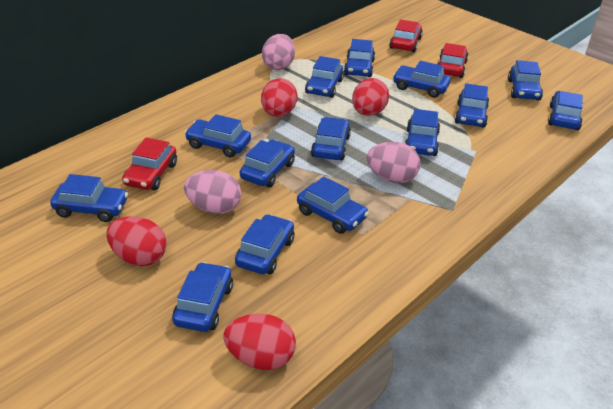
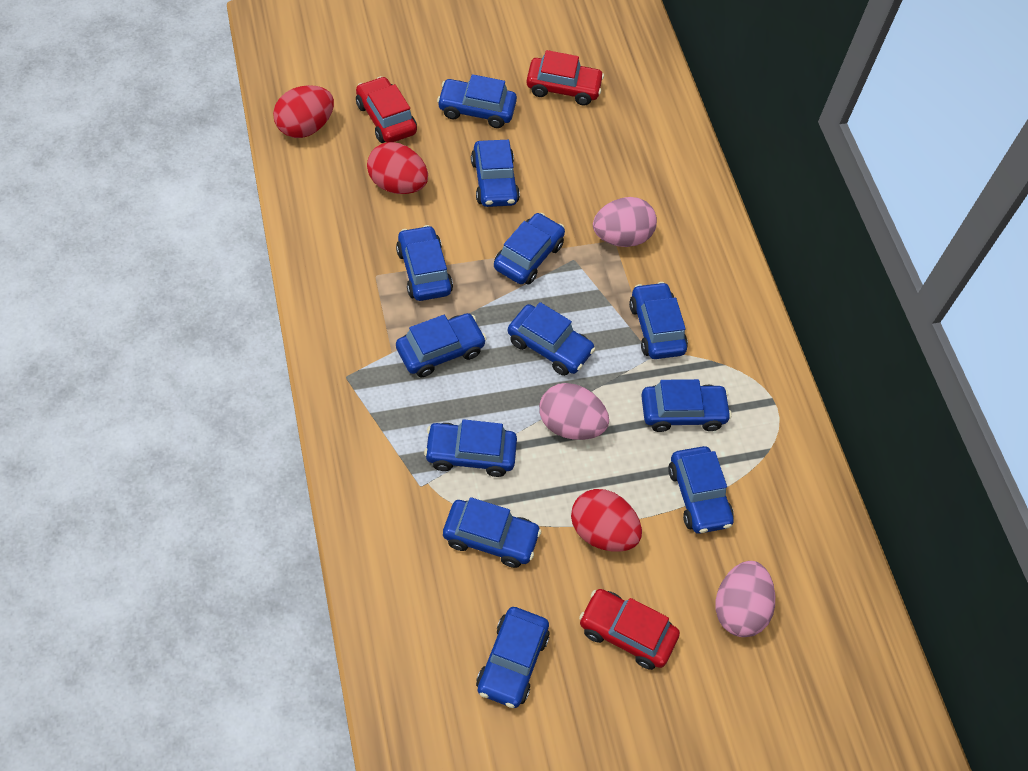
blue car: [50,174,128,222] [172,262,233,332] [185,114,251,157] [235,214,294,275] [240,140,295,187] [297,176,369,234] [305,56,344,98] [311,117,351,160] [344,39,375,77] [393,61,451,98] [405,109,440,156] [455,83,489,128] [508,60,543,101] [548,91,583,130] = 14 -> [396,225,453,301] [396,313,487,377] [424,419,517,477] [437,74,517,128] [443,497,542,568] [471,140,520,207] [476,607,550,708] [494,213,565,285] [508,302,595,376] [629,282,688,359] [641,379,732,432] [668,446,734,534] = 12
red egg: [106,216,167,266] [223,314,296,370] [261,78,297,117] [352,78,389,116] = 4 -> [273,85,334,138] [367,142,428,194] [571,489,642,552] = 3

